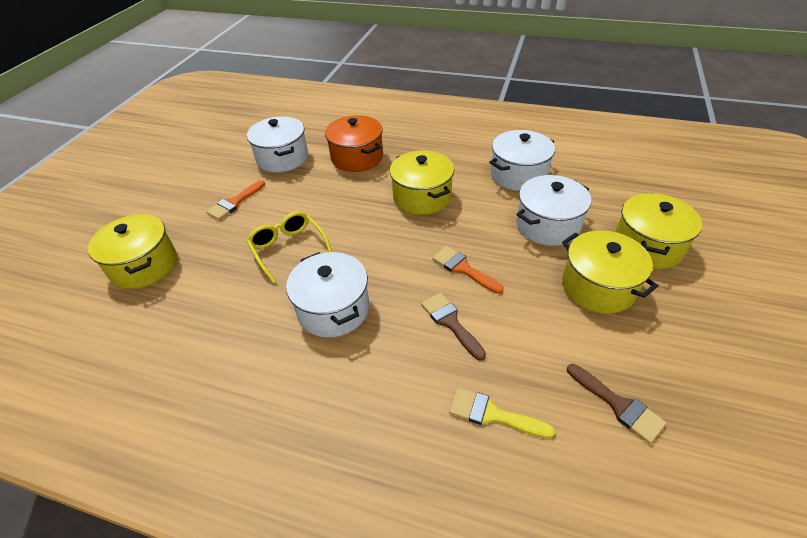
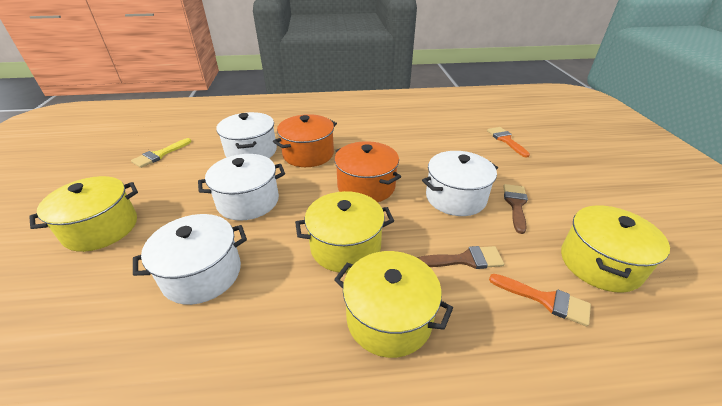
orange pot: [325,115,383,172] = 1 -> [273,114,337,167] [334,141,401,202] = 2
yellow glasses: [247,211,332,284] = 1 -> none = 0

